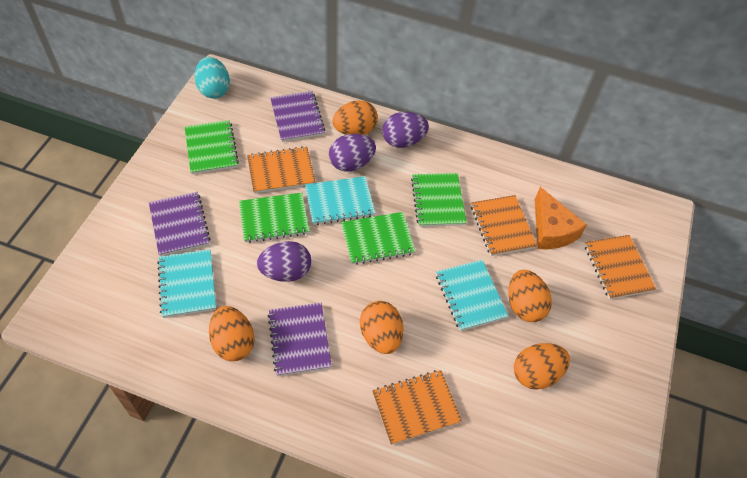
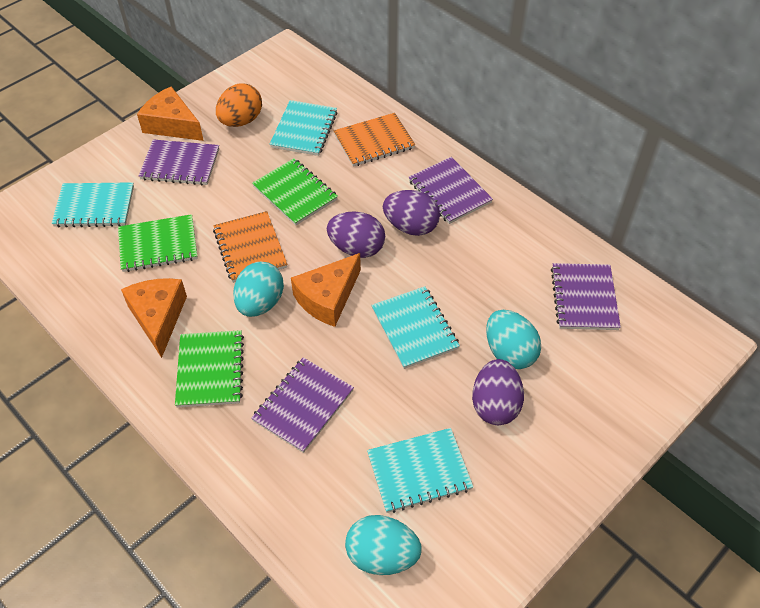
green notebook: [185,120,239,174] [239,193,309,243] [341,212,416,265] [411,173,467,227] = 4 -> [118,214,198,272] [175,330,244,407] [252,158,338,226] = 3
orange cheese: [535,187,587,249] = 1 -> [121,278,187,358] [137,87,204,141] [291,253,361,327] = 3
orange egg: [209,306,255,361] [332,100,378,135] [360,301,403,354] [508,270,552,322] [514,343,570,390] = 5 -> [216,83,262,127] = 1
orange notebook: [247,146,315,193] [372,370,462,445] [471,195,537,256] [585,235,656,299] = 4 -> [213,211,288,283] [334,113,415,167] = 2
purple notebook: [149,192,211,256] [268,303,332,376] [270,91,326,142] = 3 -> [139,139,219,186] [251,357,354,453] [408,157,493,224] [551,263,621,330] = 4
turquoise egg: [195,57,230,99] = 1 -> [233,262,284,317] [345,515,422,575] [486,310,541,369] = 3
turquoise notebook: [157,249,216,318] [305,176,375,225] [436,260,509,331] = 3 -> [51,182,134,227] [270,100,337,156] [367,428,473,513] [371,286,460,369] = 4

